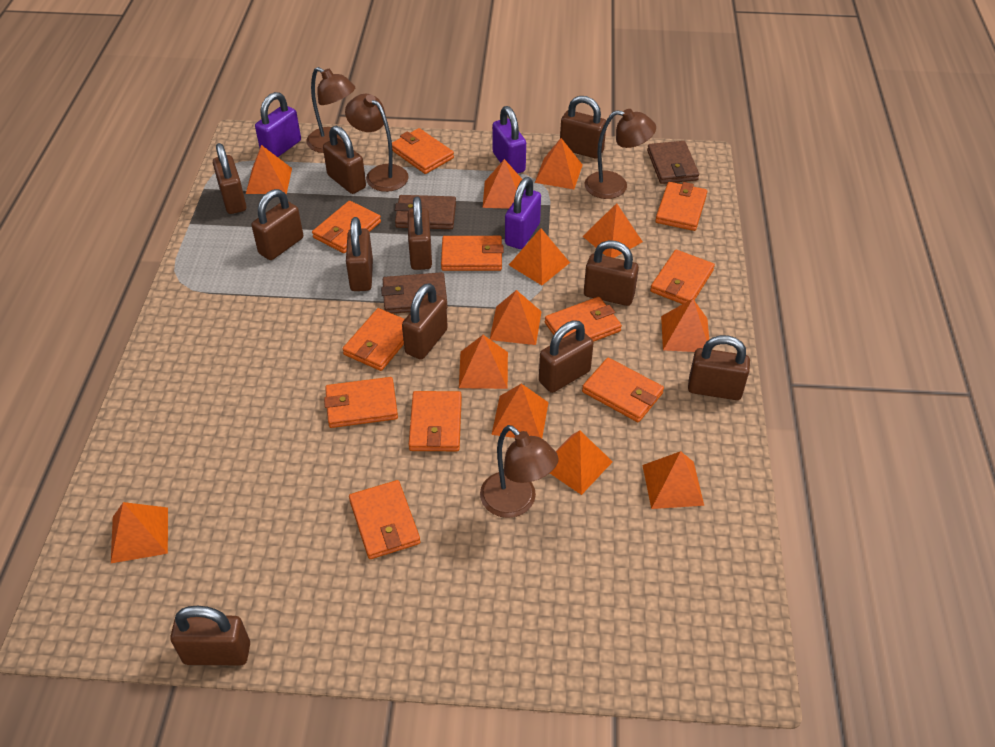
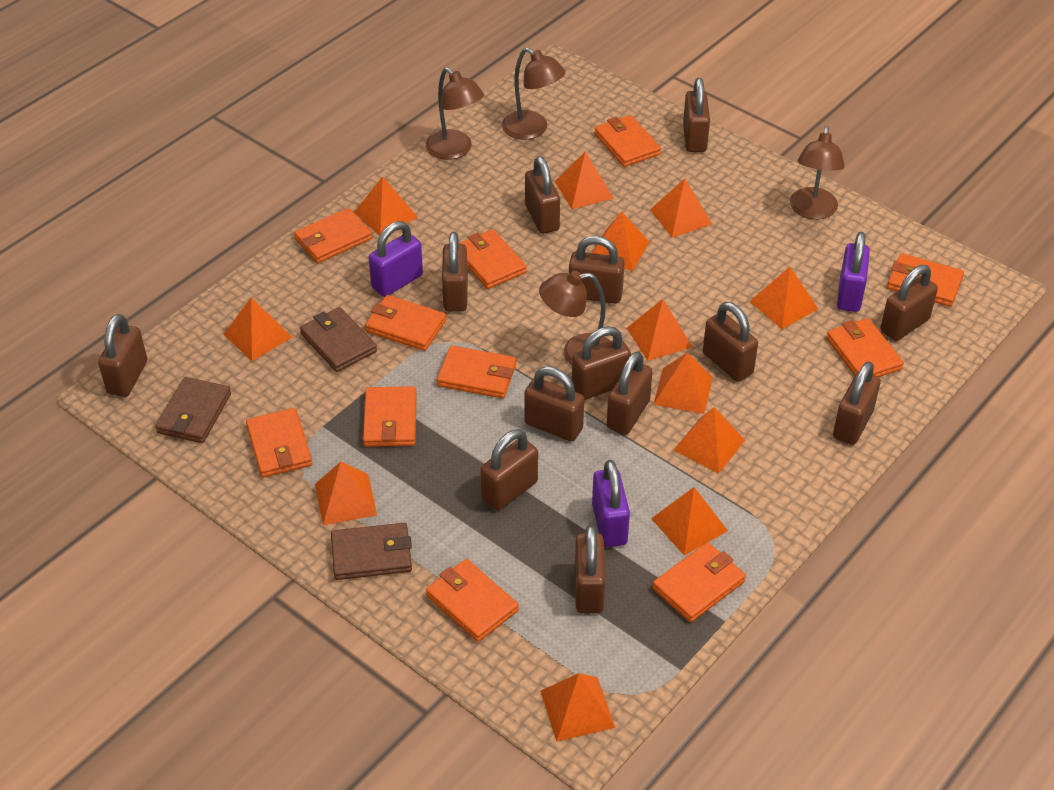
brown padlock: [170,606,250,665] [213,143,246,214] [252,189,303,260] [323,126,366,194] [346,217,373,291] [402,283,448,360] [408,196,432,270] [539,321,594,393] [560,96,606,159] [584,240,639,306] [688,335,750,400] = 11 -> [98,314,147,397] [442,232,468,312] [480,429,538,511] [524,366,584,442] [525,156,560,234] [569,236,625,304] [572,326,631,400] [575,525,605,613] [607,351,653,435] [683,78,710,152] [703,302,758,382] [833,361,881,445] [881,265,938,341] = 13

